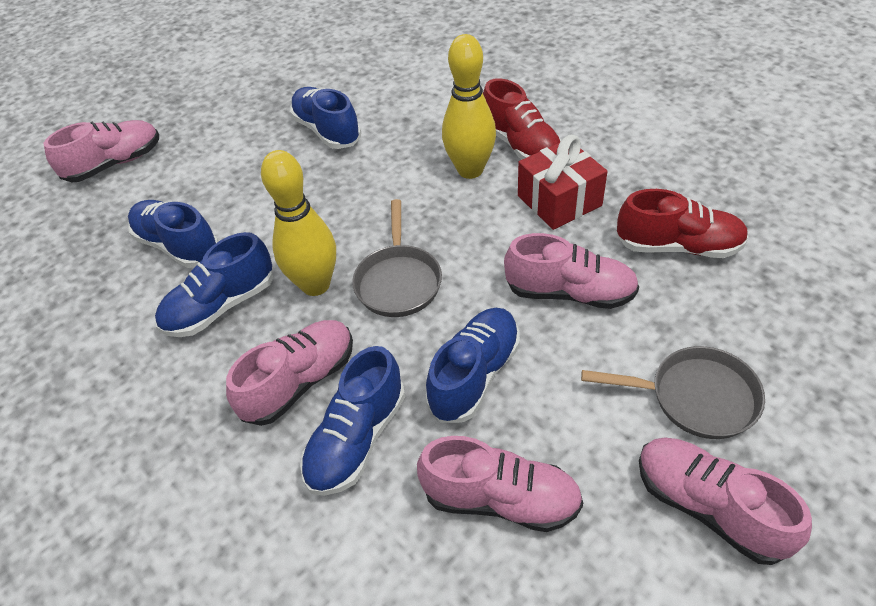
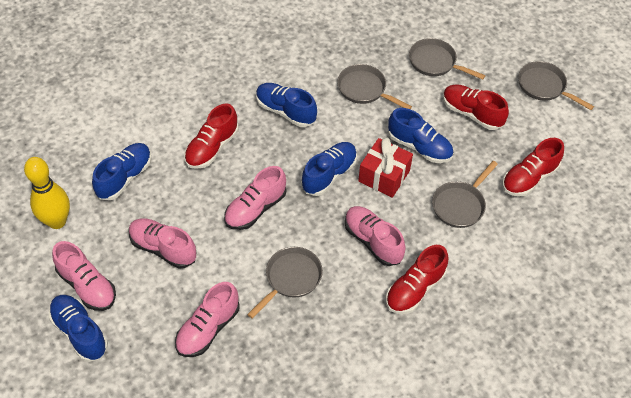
grey pan: [352,199,442,317] [581,346,765,439] = 2 -> [247,247,323,319] [337,64,412,109] [409,38,485,80] [432,161,498,228] [518,61,594,110] = 5
red shoe: [483,78,561,160] [617,189,749,258] = 2 -> [184,104,238,169] [386,245,448,314] [443,84,509,130] [502,138,564,196] = 4
yellow bowling pin: [261,150,336,296] [442,34,496,179] = 2 -> [24,157,70,229] = 1

